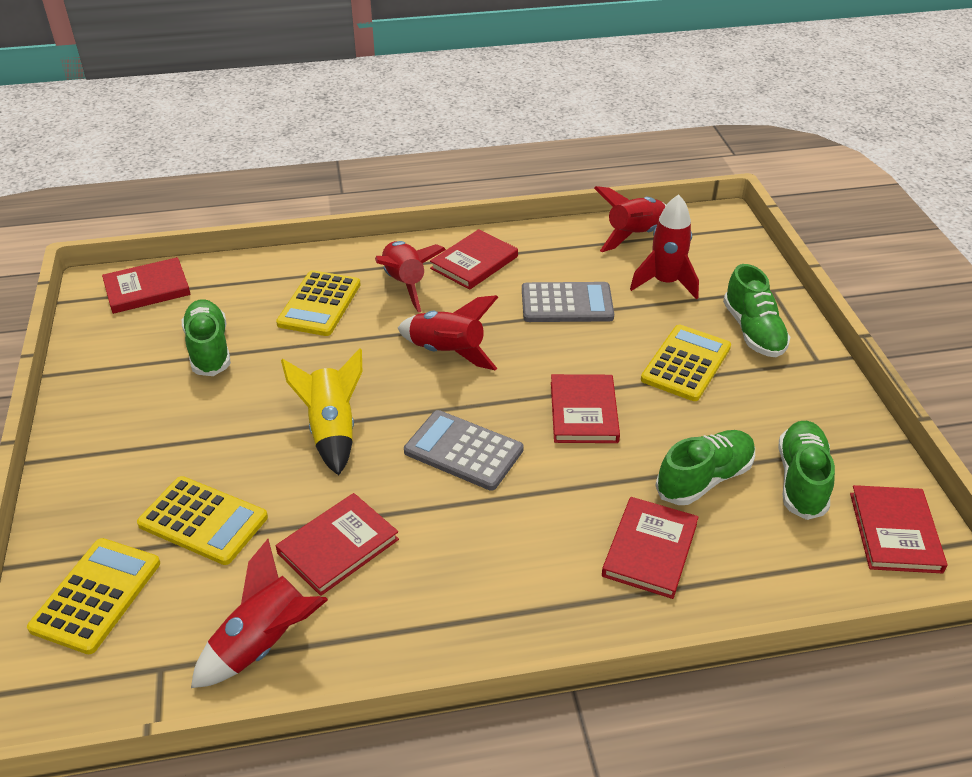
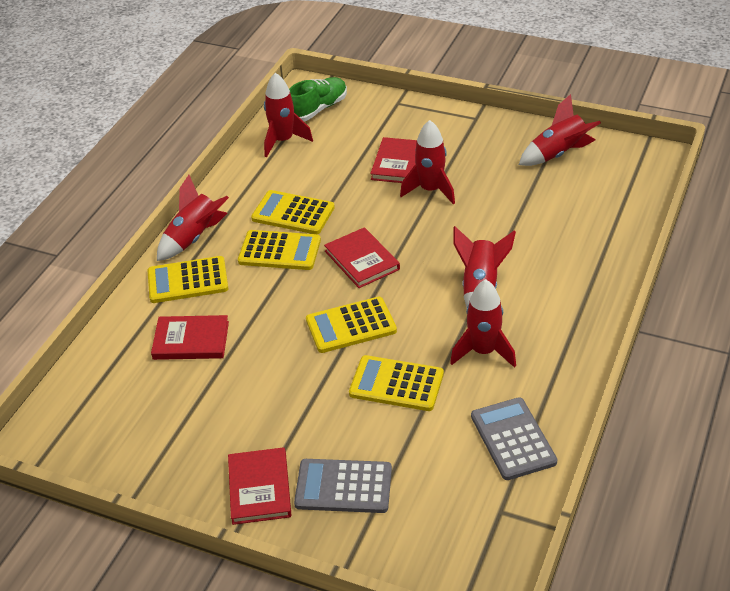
green shoe: [182,299,231,376] [655,430,755,505] [723,264,790,357] [778,421,835,520] = 4 -> [289,77,347,121] = 1
red book: [102,257,191,314] [276,493,399,596] [430,229,518,290] [551,374,620,443] [602,497,699,599] [850,485,947,574] = 6 -> [151,315,229,360] [228,447,291,525] [324,227,400,288] [370,137,417,183] = 4
red rocket: [191,539,328,688] [375,241,446,312] [398,295,498,371] [594,186,666,252] [630,194,699,300] = 5 -> [157,175,229,261] [264,73,313,157] [400,120,455,204] [450,279,516,368] [453,226,516,308] [519,94,601,166] = 6
yellow calculator: [27,538,160,654] [137,476,268,565] [276,270,361,336] [641,325,731,401] = 4 -> [148,256,228,303] [238,230,321,270] [251,190,335,234] [306,297,397,353] [349,355,444,411] = 5
yellow rocket: [281,348,363,476] = 1 -> none = 0

